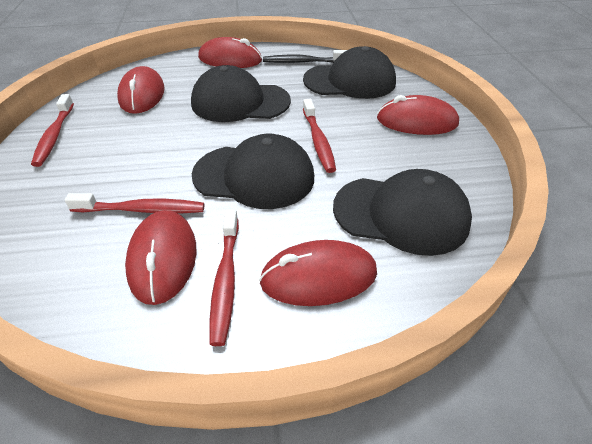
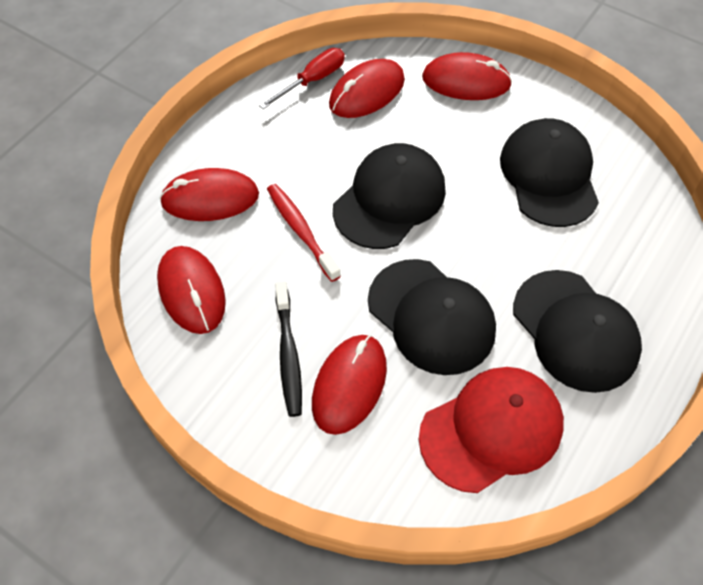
red cap: none = 0 -> [419,367,564,493] = 1
red screwdriver: none = 0 -> [259,48,345,109] = 1
red toothbrush: [31,94,74,167] [65,193,205,214] [209,209,239,346] [303,99,336,173] = 4 -> [267,184,341,282] = 1

